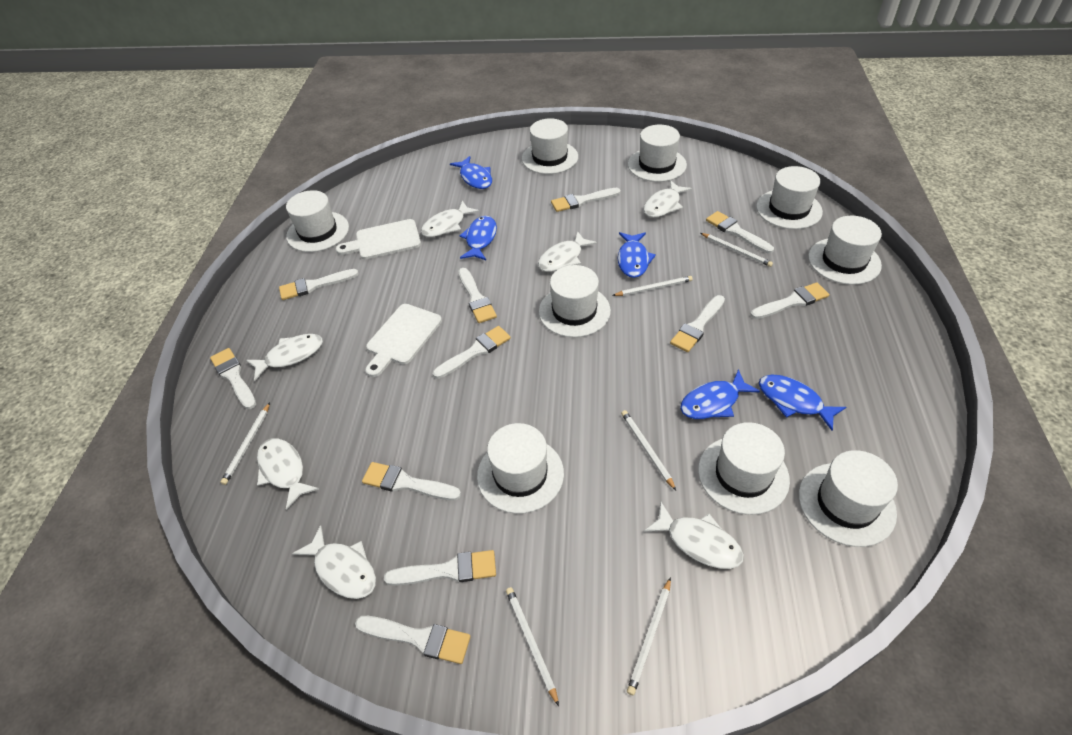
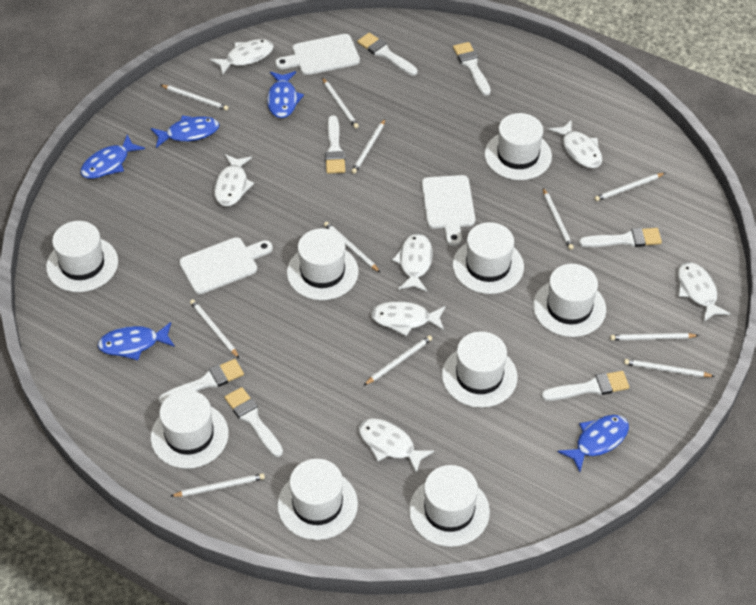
white brush: [210,348,256,409] [279,269,359,300] [355,616,471,664] [362,462,461,500] [384,550,496,586] [433,326,511,379] [459,268,497,323] [551,188,621,212] [670,295,725,352] [706,211,774,254] [750,282,829,319] = 11 -> [158,359,244,404] [224,387,283,457] [325,116,345,174] [357,33,418,76] [453,42,491,96] [541,371,629,401] [579,228,662,247] = 7
white cutting board: [336,219,421,259] [365,304,442,377] = 2 -> [179,237,273,294] [275,34,360,75] [422,175,475,246] = 3
white pencil: [220,402,270,485] [506,587,559,706] [612,276,693,296] [621,410,676,490] [627,577,671,695] [701,233,773,267] = 6 -> [161,85,229,111] [170,473,265,497] [190,299,240,359] [322,78,359,128] [324,222,380,272] [351,119,385,174] [364,335,432,385] [543,188,574,250] [594,173,665,201] [610,333,699,340] [624,359,715,377] = 11

